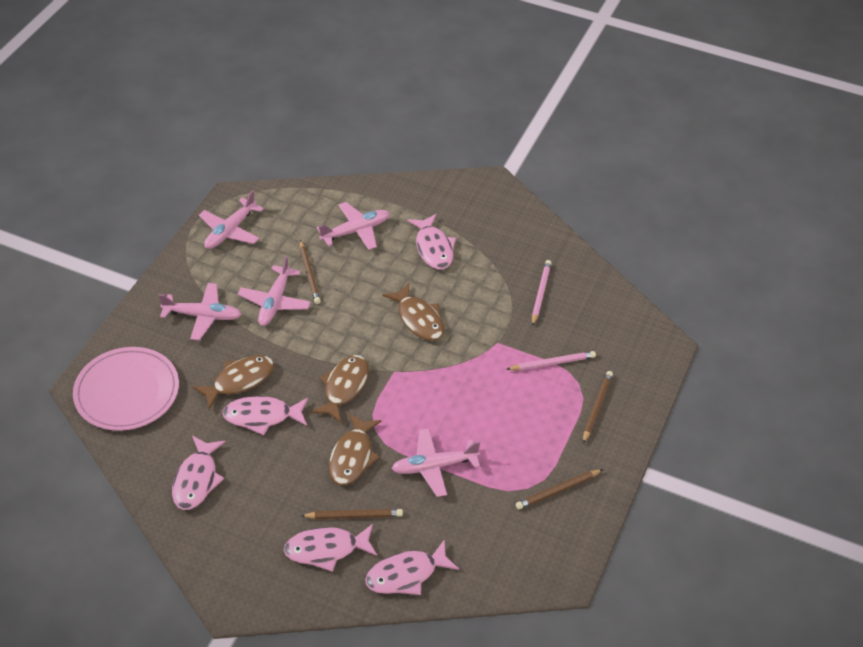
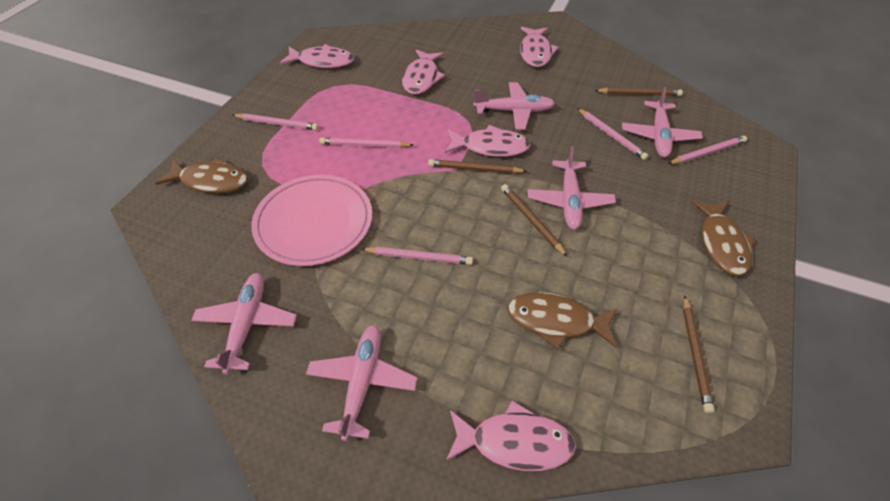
brown fish: [192,355,274,409] [311,355,369,424] [329,413,382,485] [383,283,444,341] = 4 -> [155,157,248,194] [507,292,618,349] [690,200,755,276] = 3
pink pencil: [506,351,596,371] [532,260,552,326] = 2 -> [233,113,318,130] [319,137,413,148] [361,247,473,265] [577,108,649,160] [668,136,747,164] = 5

